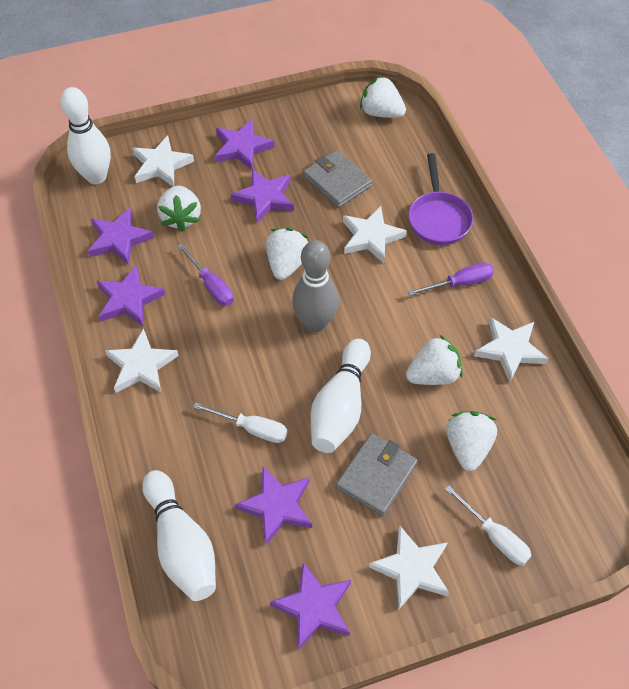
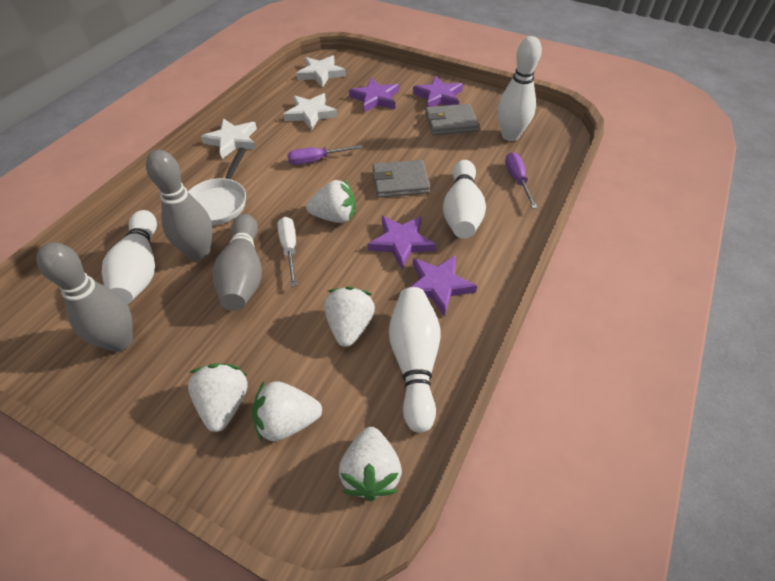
grey bowling pin: [292,240,339,332] = 1 -> [37,242,133,352] [146,150,213,261] [213,214,262,311] = 3
purple pan: [408,153,473,245] = 1 -> none = 0
purple star: [88,208,154,265] [97,265,165,326] [215,119,275,170] [231,169,294,223] [235,467,312,545] [270,563,351,650] = 6 -> [349,78,399,112] [368,216,436,269] [411,255,477,317] [413,76,463,107] = 4
white bowling pin: [61,87,111,184] [142,470,216,601] [311,339,371,453] = 3 -> [102,210,157,304] [389,287,441,433] [443,160,486,239] [498,36,542,141] = 4
white pan: none = 0 -> [188,147,246,225] = 1
white screwdriver: [193,402,288,443] [445,485,532,565] = 2 -> [277,217,297,287] = 1
white star: [105,328,179,393] [132,135,194,186] [343,206,407,263] [369,525,449,610] [474,317,549,383] = 5 -> [201,118,257,159] [283,93,337,130] [296,55,346,88] = 3

